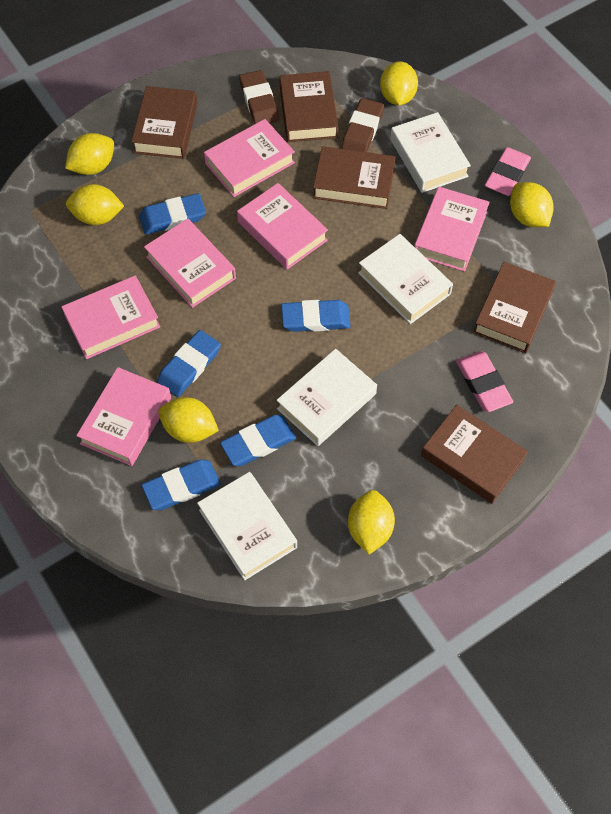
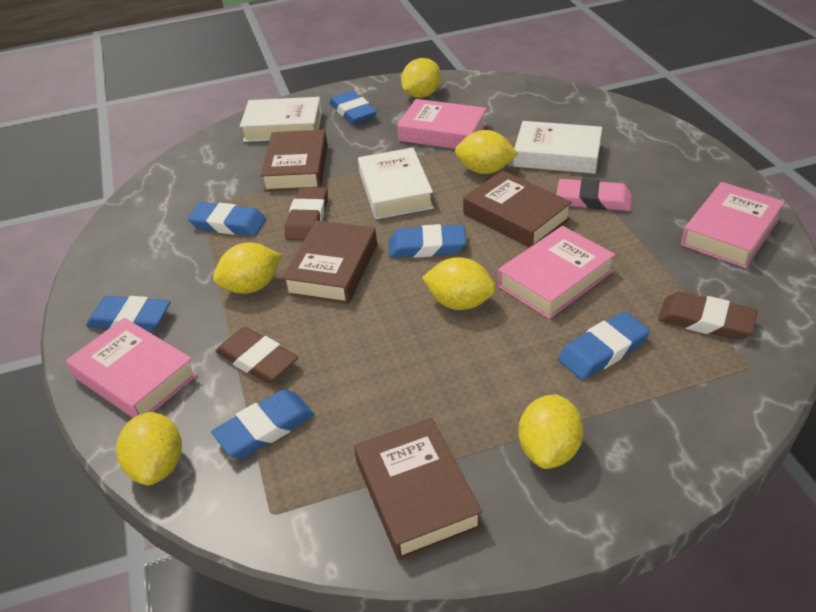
blue eraser: [139,193,206,235] [142,459,221,510] [157,330,221,397] [220,415,296,466] [281,300,351,332] = 5 -> [86,296,171,332] [187,202,266,236] [211,390,314,458] [329,90,377,124] [389,224,466,258] [558,312,650,380] = 6
brown book: [131,86,198,159] [279,71,338,142] [313,146,396,209] [421,405,528,504] [473,262,556,353] = 5 -> [260,130,328,192] [282,221,377,304] [354,418,482,561] [463,170,572,248] = 4
brown eraser: [239,70,279,124] [342,98,384,152] = 2 -> [216,327,298,383] [285,187,328,241] [658,292,757,340] = 3
pink book: [62,275,160,359] [76,367,171,466] [144,219,236,308] [204,119,295,197] [237,183,328,270] [414,187,490,272] = 6 -> [66,318,198,418] [397,99,487,149] [498,226,615,319] [681,182,785,268] = 4
pink eraser: [456,351,513,412] [485,147,531,196] = 2 -> [556,179,632,211] = 1
white book: [197,472,297,580] [277,349,377,446] [358,234,453,324] [390,112,471,193] = 4 -> [240,97,322,142] [358,148,434,219] [513,121,602,174] = 3

